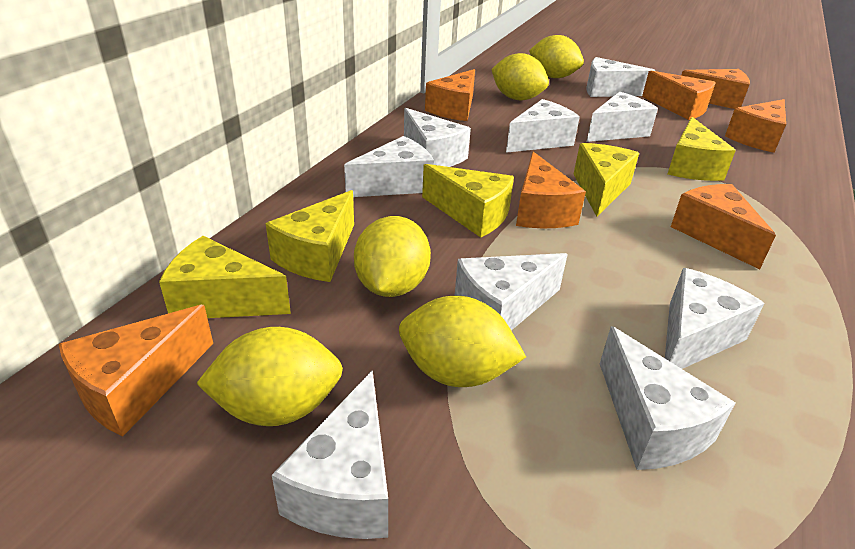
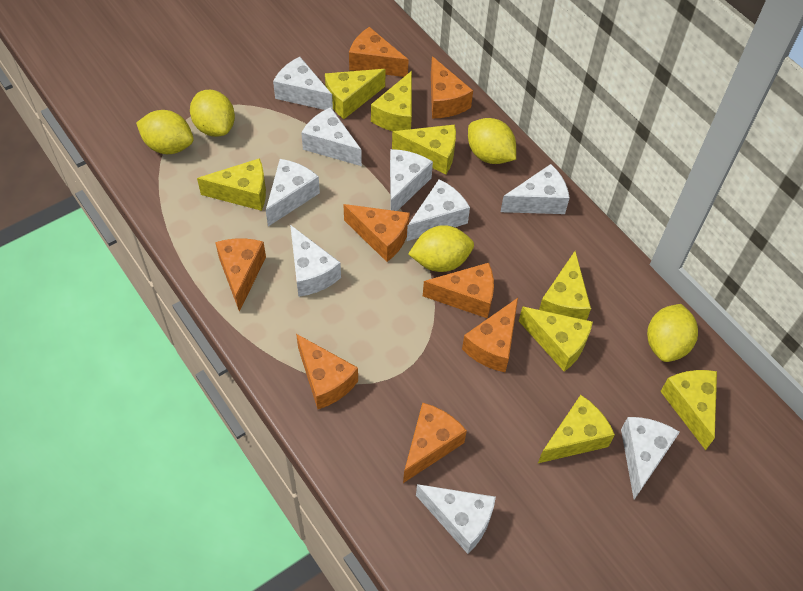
orange cheese: [59,305,213,436] [425,69,475,121] [516,152,586,228] [642,71,716,120] [671,184,776,269] [681,69,750,109] [725,99,786,153] = 7 -> [215,238,266,312] [296,334,358,409] [343,204,410,262] [349,27,408,77] [403,403,467,483] [423,263,494,318] [431,56,473,118] [462,298,518,372] = 8
yellow cheese: [159,236,291,318] [266,190,354,282] [422,164,514,238] [573,143,639,216] [668,117,736,181] = 5 -> [197,158,266,211] [325,69,386,119] [371,71,412,131] [392,124,456,174] [519,307,593,371] [538,395,615,463] [539,251,591,320] [660,370,717,450] = 8

